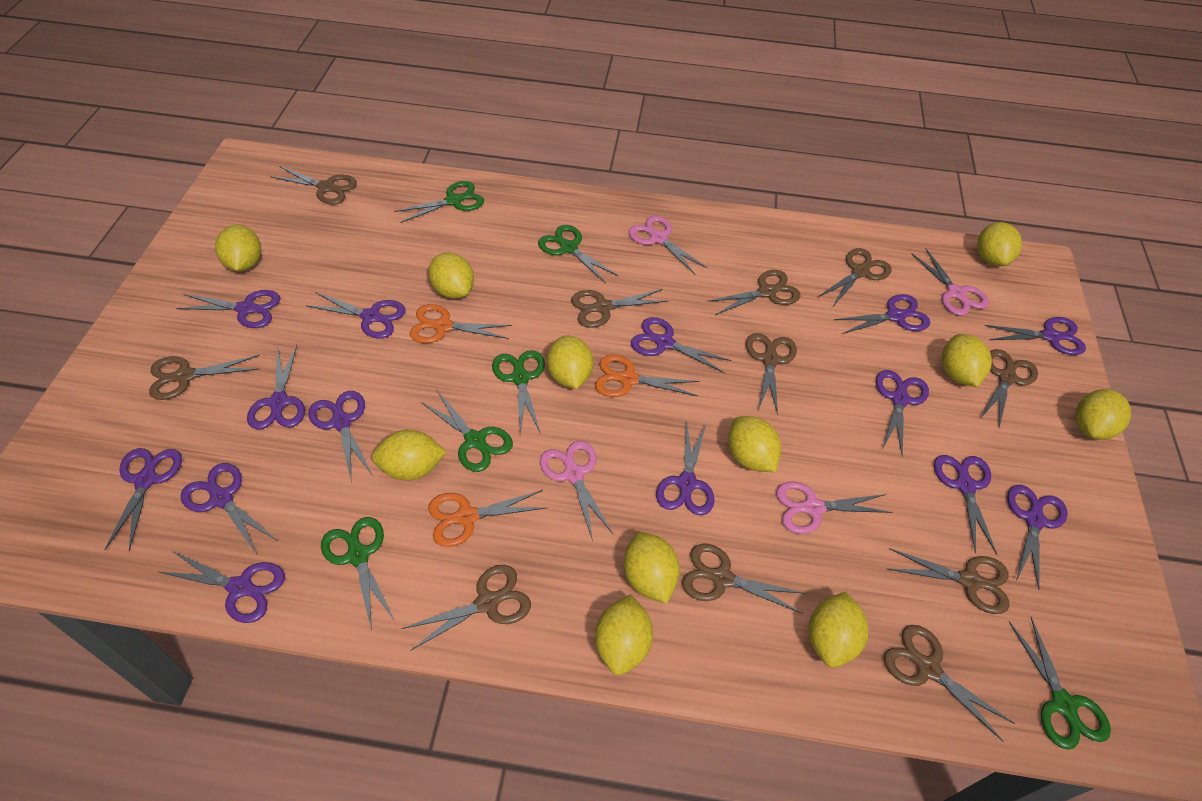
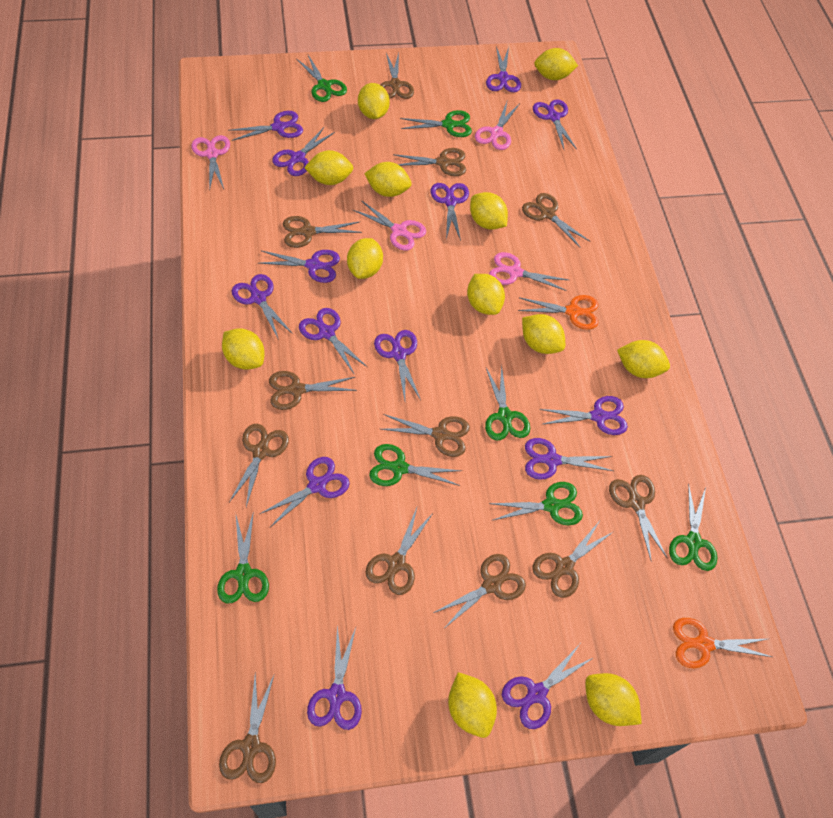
brown scissors: [149,355,260,400] [270,166,357,204] [401,565,531,651] [571,289,668,328] [682,544,806,614] [707,270,801,315] [746,333,797,415] [818,248,892,306] [884,625,1015,742] [888,548,1010,614] [980,349,1038,428] = 11 -> [219,673,276,783] [229,424,289,507] [269,371,357,410] [283,216,362,248] [365,508,433,595] [381,53,414,99] [381,414,470,457] [393,148,466,176] [433,554,526,628] [522,193,590,248] [532,522,613,598] [609,475,668,560] = 12
green scissors: [321,517,395,631] [394,181,484,223] [421,391,513,472] [492,350,545,434] [538,225,619,283] [1009,617,1111,750] = 6 -> [217,511,269,604] [297,55,347,102] [369,444,462,486] [400,110,472,137] [485,365,530,441] [489,482,583,525] [669,483,718,571] = 7
orange scissors: [409,304,512,343] [428,490,546,547] [595,355,699,397] = 3 -> [518,295,598,330] [673,618,772,668] = 2
yellow lemon: [215,225,261,271] [372,430,447,480] [428,253,474,299] [547,335,593,389] [595,595,653,675] [624,532,680,604] [728,416,781,472] [809,592,868,668] [942,334,992,387] [977,222,1022,266] [1075,389,1131,440] = 11 -> [222,328,265,370] [304,150,353,185] [347,238,383,279] [358,83,390,119] [364,162,411,197] [448,672,497,738] [467,274,505,315] [470,192,508,230] [522,314,565,354] [534,48,578,80] [585,673,642,726] [617,340,670,378] = 12

